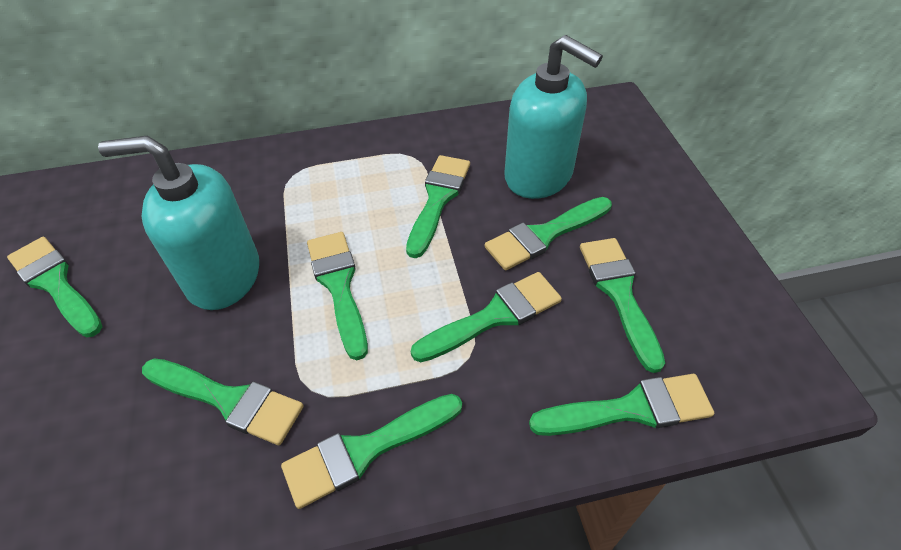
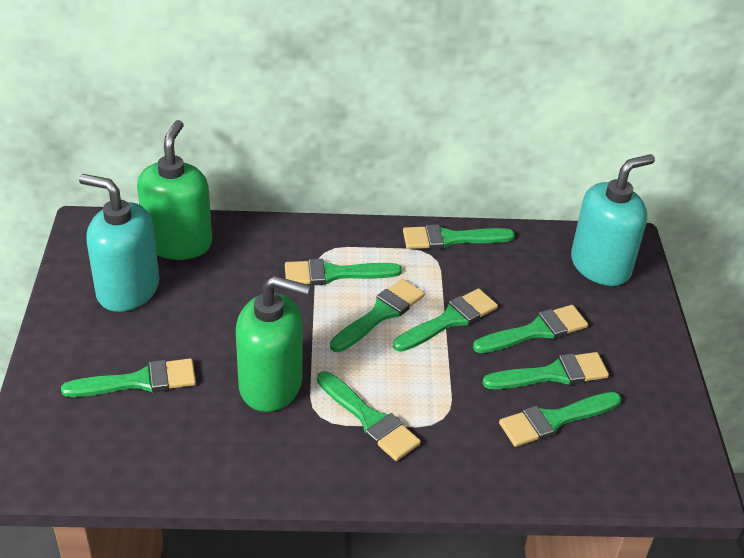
green soap dispenser: none = 0 -> [137,120,212,260] [236,276,310,412] = 2

